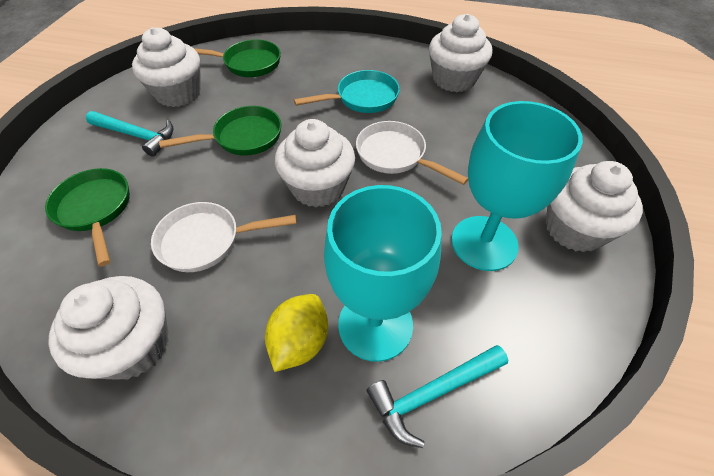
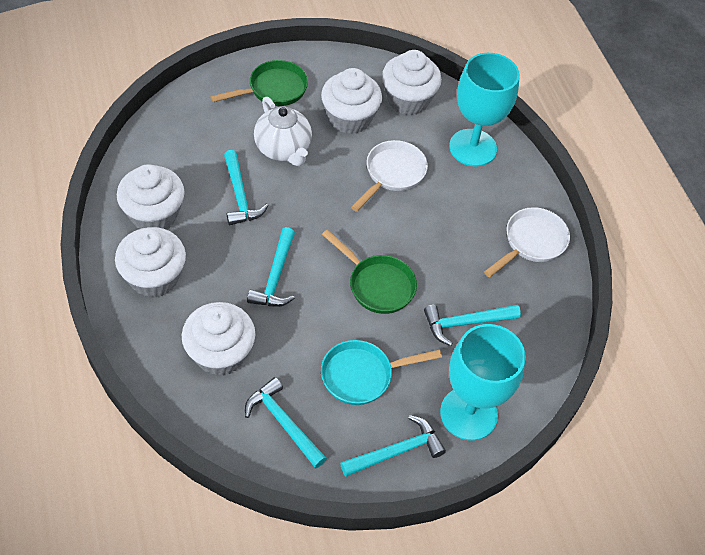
green pan: [45,168,130,267] [159,106,281,156] [194,39,281,77] = 3 -> [210,60,308,106] [322,230,417,314] = 2
turquoise hammer: [86,111,174,157] [367,345,508,448] = 2 -> [224,150,269,225] [245,377,327,468] [247,227,295,307] [340,415,446,477] [424,305,521,346] = 5
white teapot: none = 0 -> [254,97,312,166] = 1
yellow lemon: [265,294,328,372] = 1 -> none = 0

